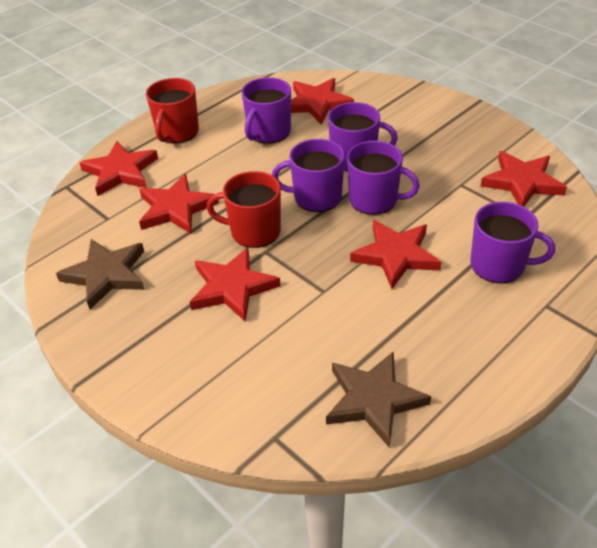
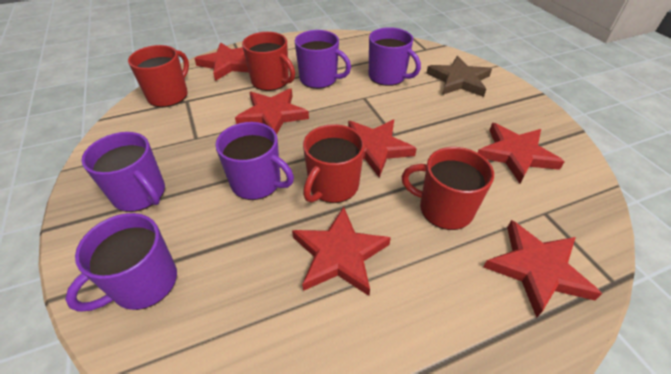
brown star: [56,239,145,309] [326,351,431,448] = 2 -> [426,56,492,97] = 1
red mug: [146,78,199,144] [207,171,281,248] = 2 -> [128,45,189,107] [242,32,295,91] [303,124,365,203] [401,147,494,230] = 4

